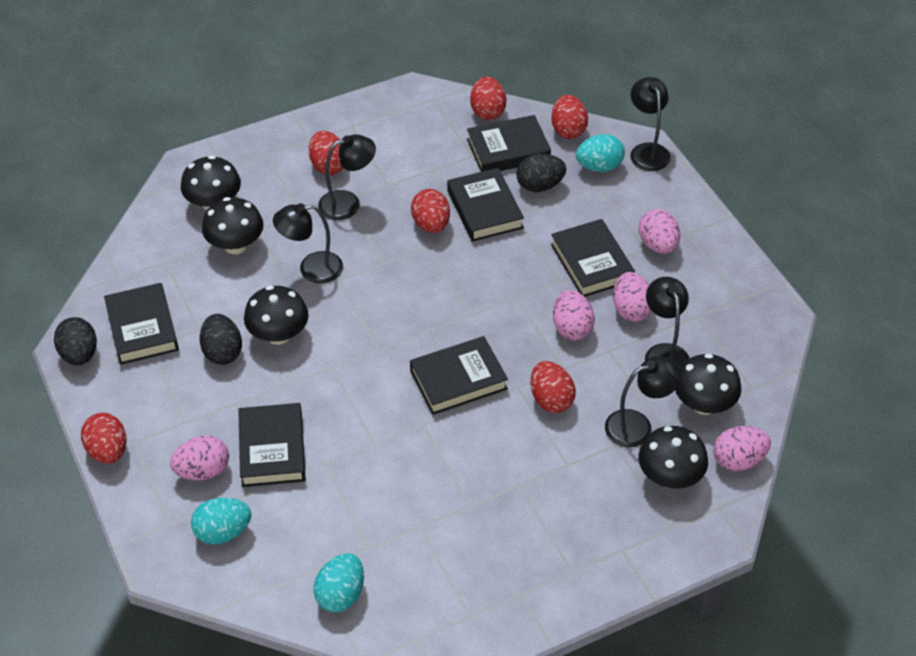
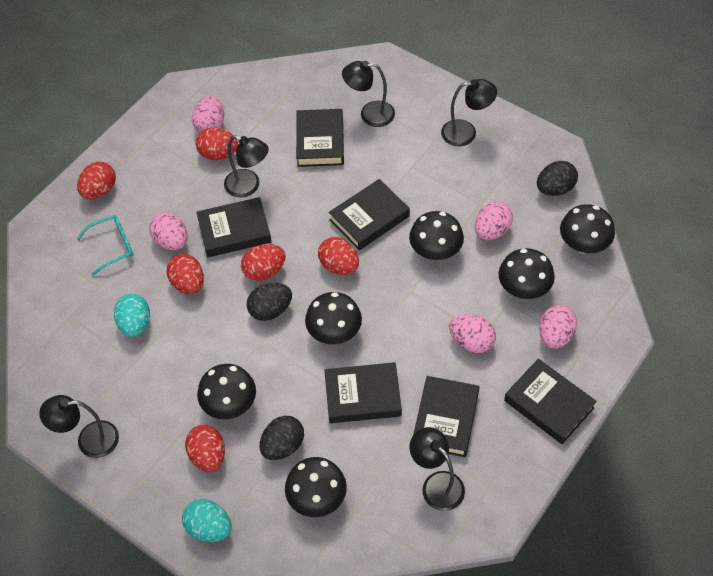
black mushroom: [181,155,241,211] [202,197,264,254] [244,286,309,345] [639,426,708,489] [675,353,741,415] = 5 -> [197,364,256,419] [285,457,347,517] [305,292,362,344] [409,211,464,260] [498,248,555,299] [560,204,615,253] = 6
turquoise egg: [191,497,251,544] [313,553,364,612] [576,134,625,172] = 3 -> [114,293,150,337] [182,499,232,542] = 2
turquoise glasses: none = 0 -> [77,215,133,276] = 1

